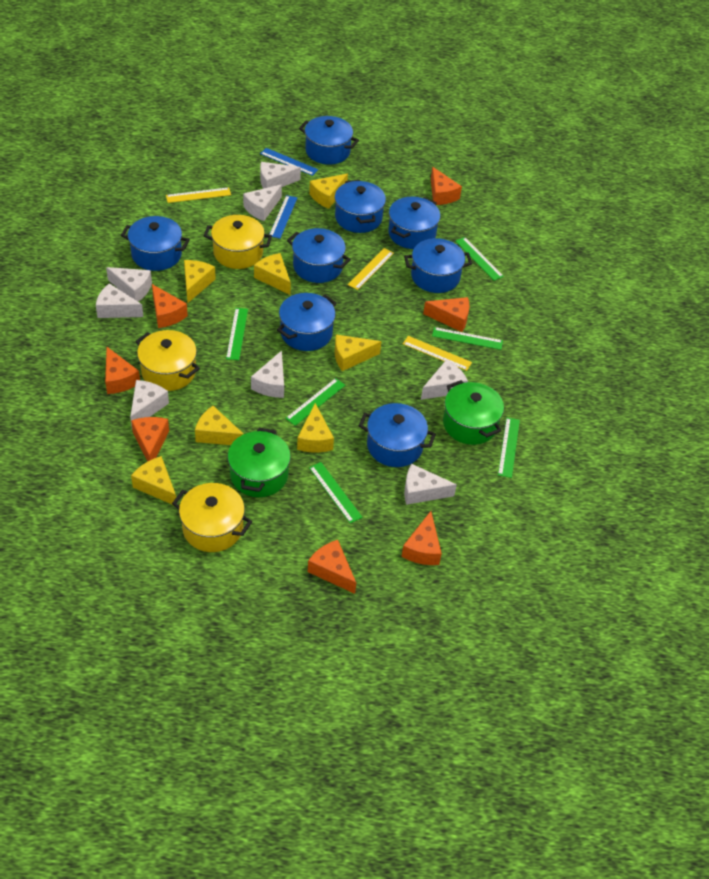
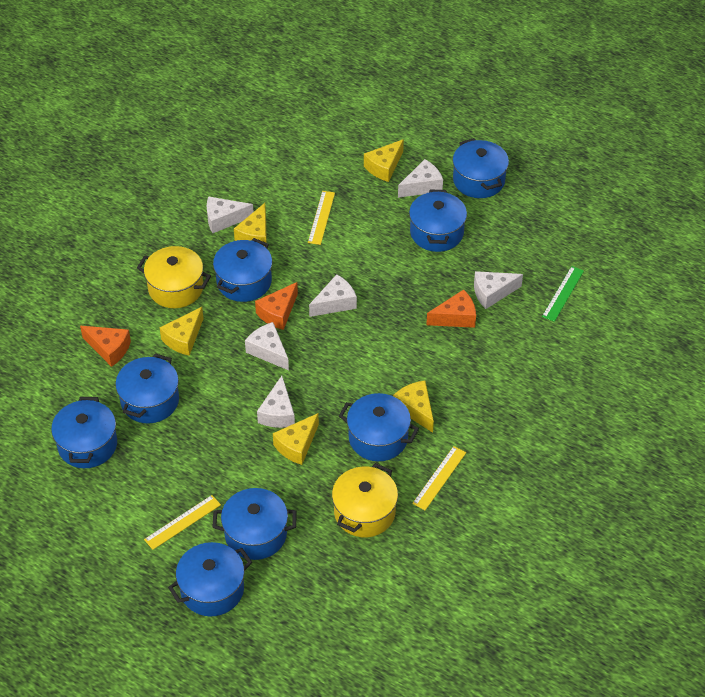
blue ruler: [260,148,318,176] [269,195,297,239] = 2 -> none = 0
green pot: [228,428,291,497] [443,380,504,445] = 2 -> none = 0
green ruler: [226,308,248,360] [285,378,345,426] [309,462,362,523] [432,327,503,350] [456,237,504,281] [498,417,520,478] = 6 -> [542,266,584,322] = 1
orange cheese: [105,347,140,394] [131,417,169,462] [152,284,188,328] [308,540,356,594] [401,511,442,565] [423,297,469,332] [431,167,462,205] = 7 -> [80,326,131,367] [255,282,298,330] [426,289,476,328] = 3
white cheese: [96,283,143,318] [106,267,152,302] [130,380,169,426] [243,185,282,221] [251,350,284,398] [260,162,301,189] [404,464,457,505] [421,359,468,400] = 8 -> [207,196,254,233] [245,322,289,370] [257,376,295,428] [309,274,357,317] [398,159,443,198] [474,271,523,309] = 6
yellow cheese: [131,456,177,505] [184,260,216,304] [195,406,243,445] [254,253,291,295] [297,403,334,452] [309,173,348,209] [335,334,381,371] = 7 -> [159,307,204,356] [234,203,267,247] [273,413,319,465] [364,139,404,182] [393,380,434,433] = 5
yellow pot: [135,330,200,391] [172,483,252,552] [204,215,272,269] = 3 -> [137,246,211,308] [332,463,398,537] = 2

